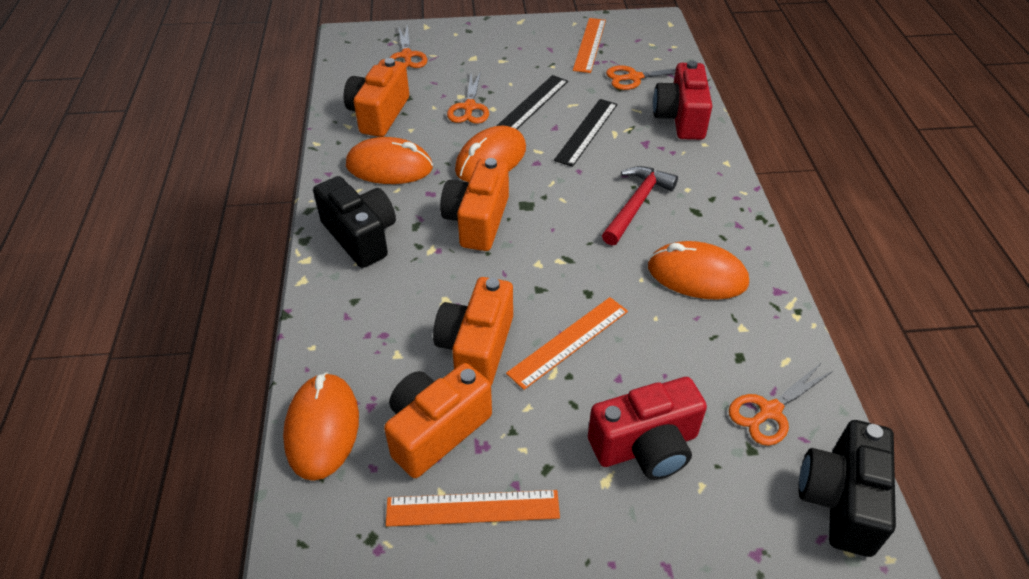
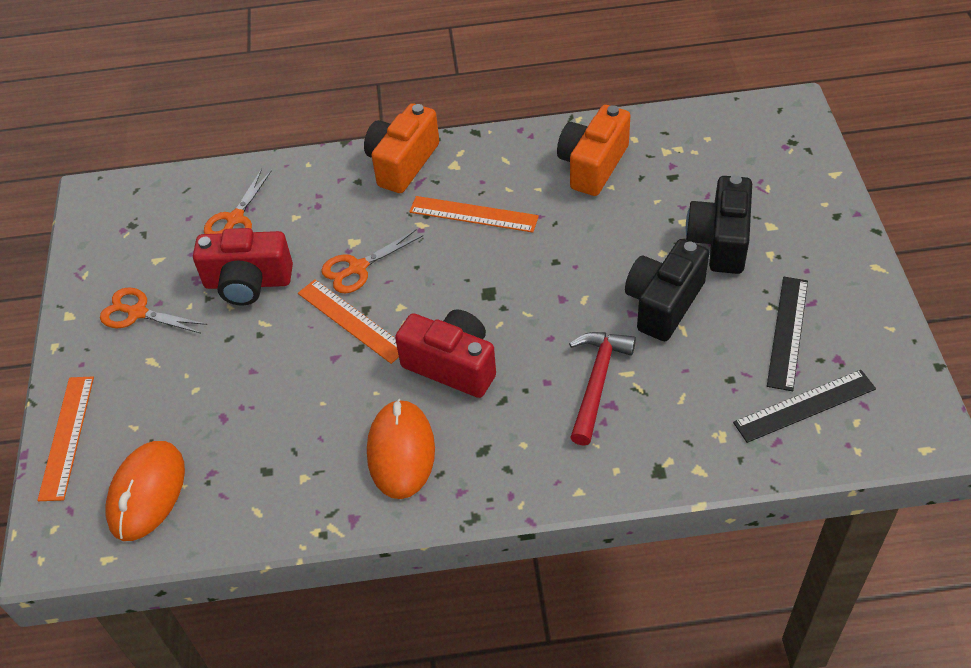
orange camera: [344,58,409,137] [384,363,492,478] [433,277,513,385] [440,158,509,251] = 4 -> [364,103,439,193] [557,105,630,196] = 2
orange mouse: [283,372,359,481] [346,137,433,184] [455,126,526,182] [648,241,749,300] = 4 -> [105,441,185,541] [367,399,435,499] = 2
orange scissors: [390,25,427,68] [447,71,489,124] [606,65,676,90] [729,362,833,446] = 4 -> [100,287,207,334] [204,169,272,234] [321,229,423,293] = 3

